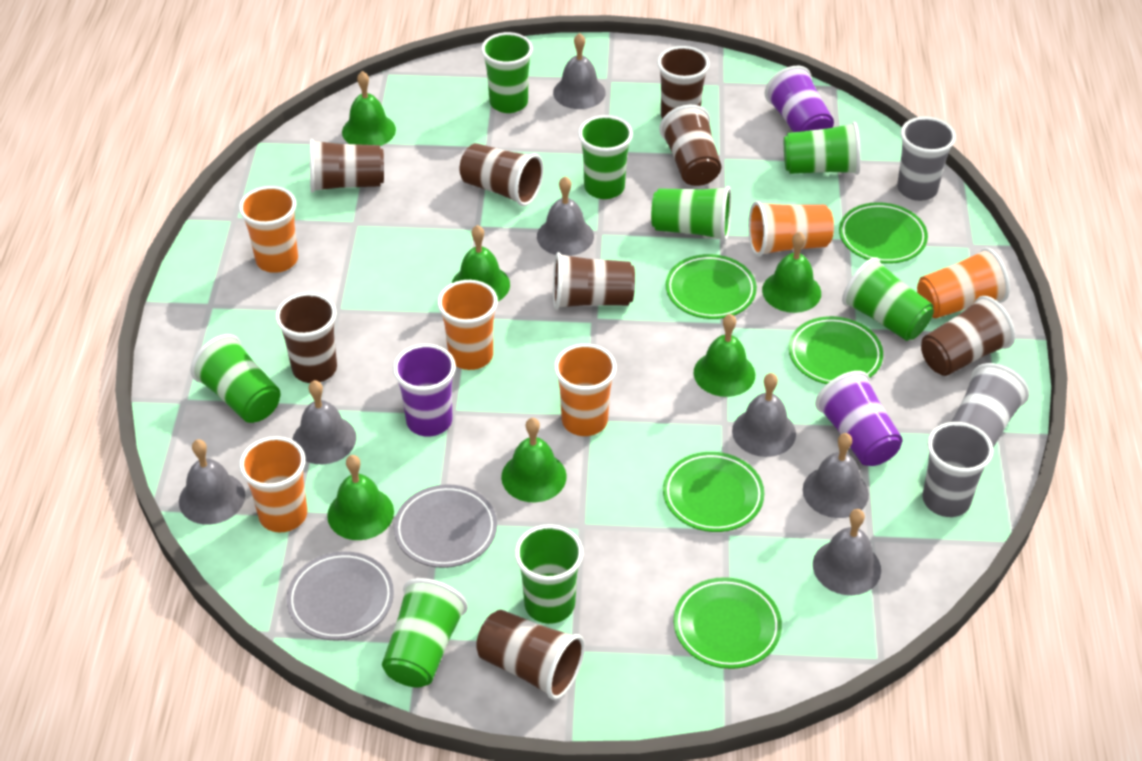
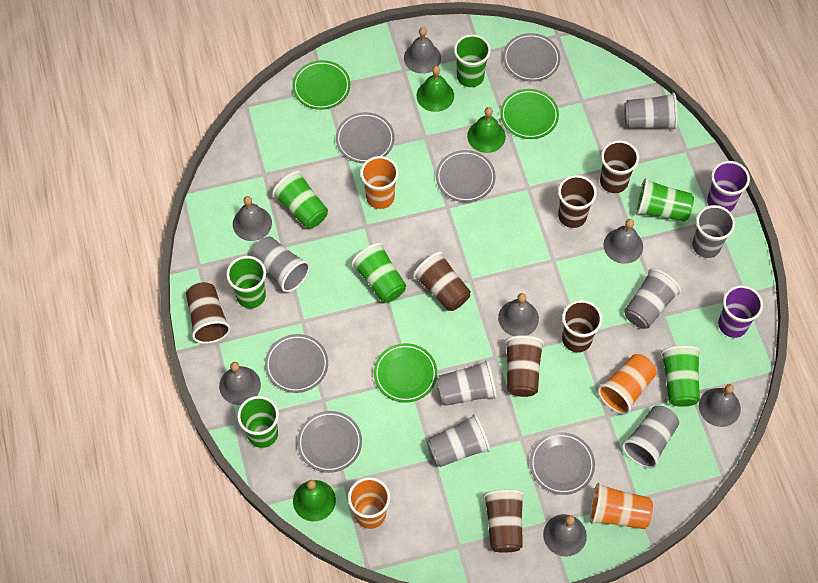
brown cup: [275,292,337,383] [310,139,384,193] [460,143,544,206] [476,610,585,700] [553,252,635,310] [657,46,710,119] [659,105,721,186] [921,296,1015,376] = 8 -> [186,282,231,344] [413,251,471,311] [483,490,525,553] [505,336,544,397] [558,175,597,228] [562,300,602,352] [600,140,639,193] = 7
green bell: [327,455,394,540] [342,71,396,146] [452,225,510,301] [501,418,567,502] [694,314,755,397] [762,232,821,313] = 6 -> [293,480,336,521] [417,66,454,112] [467,107,506,153] = 3
green cup: [190,334,281,423] [382,578,468,687] [481,32,533,113] [515,524,583,624] [578,115,633,199] [651,186,732,241] [784,122,861,175] [842,257,934,341] = 8 -> [226,256,266,308] [237,396,279,448] [272,171,328,229] [351,243,406,303] [454,34,491,87] [636,178,694,222] [660,345,701,407] = 7
green plate: [663,452,764,532] [666,254,757,319] [674,577,782,669] [789,316,883,384] [839,202,928,264] = 5 -> [292,60,350,110] [374,343,437,403] [500,89,559,139] = 3
grey cup: [897,117,956,201] [922,422,994,517] [952,363,1029,448] = 3 -> [252,237,310,293] [427,414,490,467] [437,360,497,406] [622,406,679,468] [624,93,678,129] [624,268,681,329] [692,205,735,258] = 7
grey plate: [287,551,394,640] [394,484,497,568] = 2 -> [265,334,328,393] [297,411,362,473] [336,112,395,163] [436,150,496,202] [503,33,560,82] [530,432,595,495] = 6
orange cup: [239,186,298,273] [239,436,307,532] [437,280,498,370] [554,344,617,436] [748,201,834,257] [917,248,1010,319] = 6 -> [348,477,390,529] [360,156,399,209] [590,483,653,529] [598,354,657,414] = 4
purple cup: [393,344,456,437] [765,66,834,132] [815,371,902,466] = 3 -> [707,161,750,212] [718,285,763,338] = 2

